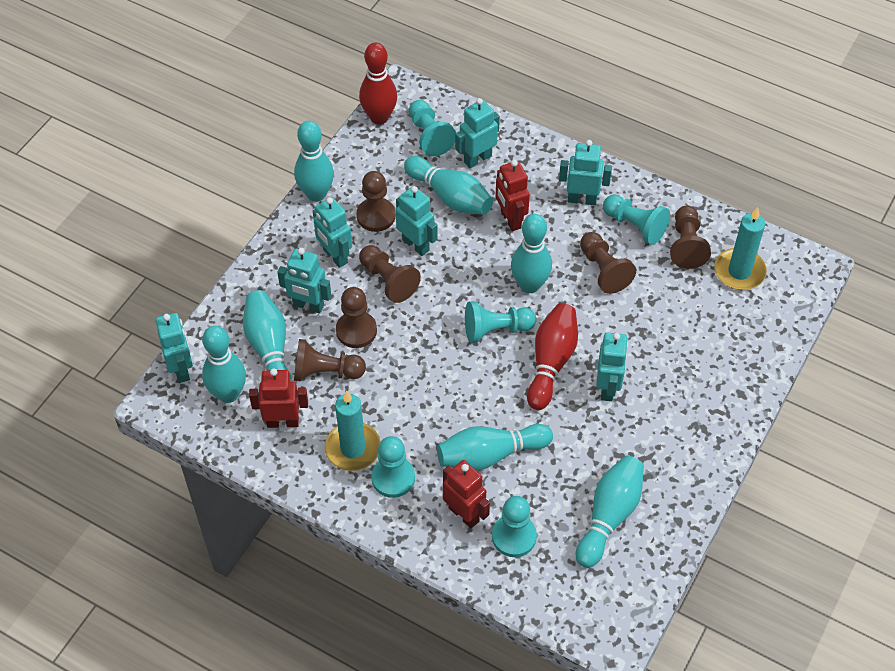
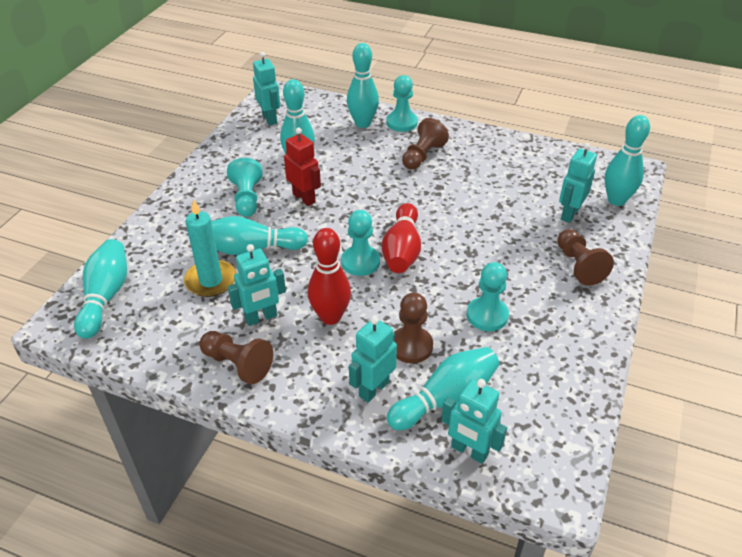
brown pawn: [294,339,366,381] [336,287,377,348] [357,171,396,232] [359,245,421,303] [580,232,636,294] [670,205,711,269] = 6 -> [199,331,273,384] [394,293,433,363] [402,118,449,169] [557,229,614,286] = 4
red robot: [249,368,308,428] [443,460,490,528] [495,160,530,231] = 3 -> [284,128,321,206] = 1
turquoise bowling pin: [202,326,246,403] [243,290,292,381] [294,121,334,202] [404,156,493,215] [437,424,553,471] [511,214,552,293] [576,455,644,568] = 7 -> [74,239,127,339] [211,216,308,255] [280,79,315,154] [347,43,379,128] [387,347,499,430] [605,115,650,206] = 6
turquoise candle: [325,391,381,471] [714,207,767,290] = 2 -> [184,199,236,297] = 1
turquoise pawn: [371,436,415,498] [409,100,456,156] [465,301,536,343] [492,496,537,557] [603,194,670,245] = 5 -> [227,158,263,217] [341,210,380,276] [387,75,418,132] [467,262,509,331] = 4
turquoise robot: [156,313,193,383] [277,248,331,313] [313,197,352,268] [396,186,438,256] [455,98,500,168] [559,140,612,205] [596,333,628,401] = 7 -> [228,244,286,326] [253,52,280,125] [349,316,397,403] [441,379,507,464] [559,143,597,223] = 5

